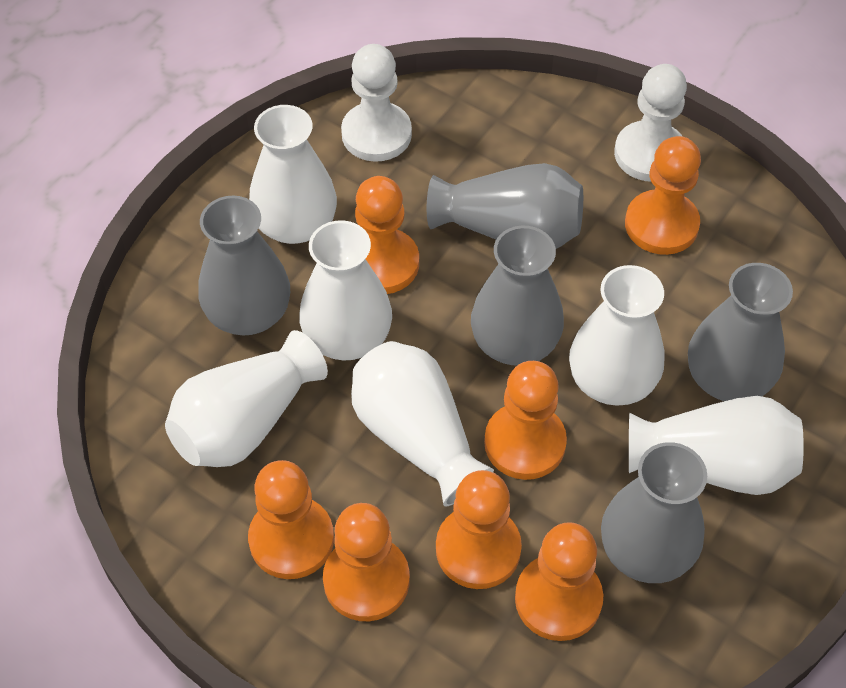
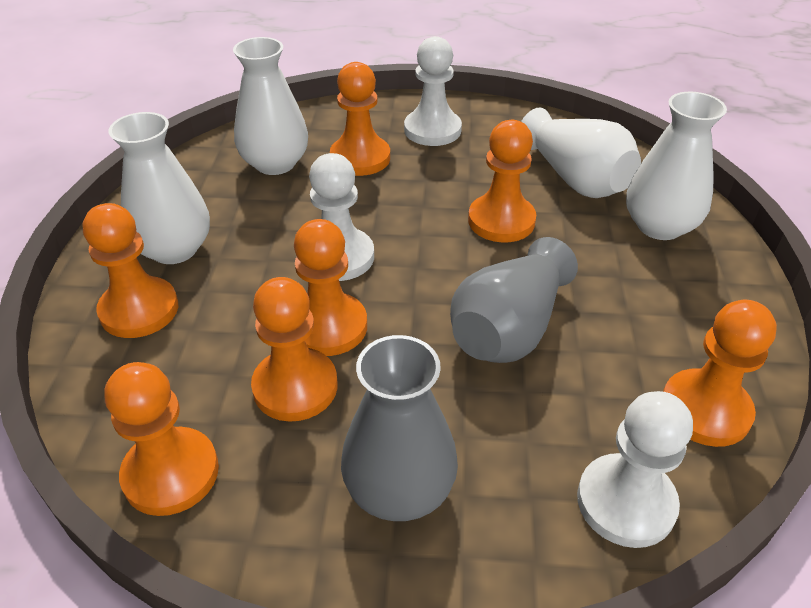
grey vase: [199,195,290,336] [427,163,583,249] [471,226,564,365] [601,442,707,583] [688,263,793,401] = 5 -> [341,335,458,521] [450,237,578,363] = 2
white pawn: [341,44,412,162] [614,64,687,182] = 2 -> [309,153,374,281] [404,36,462,146] [577,391,693,548] = 3
white vase: [165,330,328,467] [249,105,337,244] [299,220,392,360] [351,341,494,506] [569,265,664,406] [629,396,804,495] = 6 -> [108,112,210,264] [233,37,308,175] [521,108,641,198] [626,92,727,240] = 4

